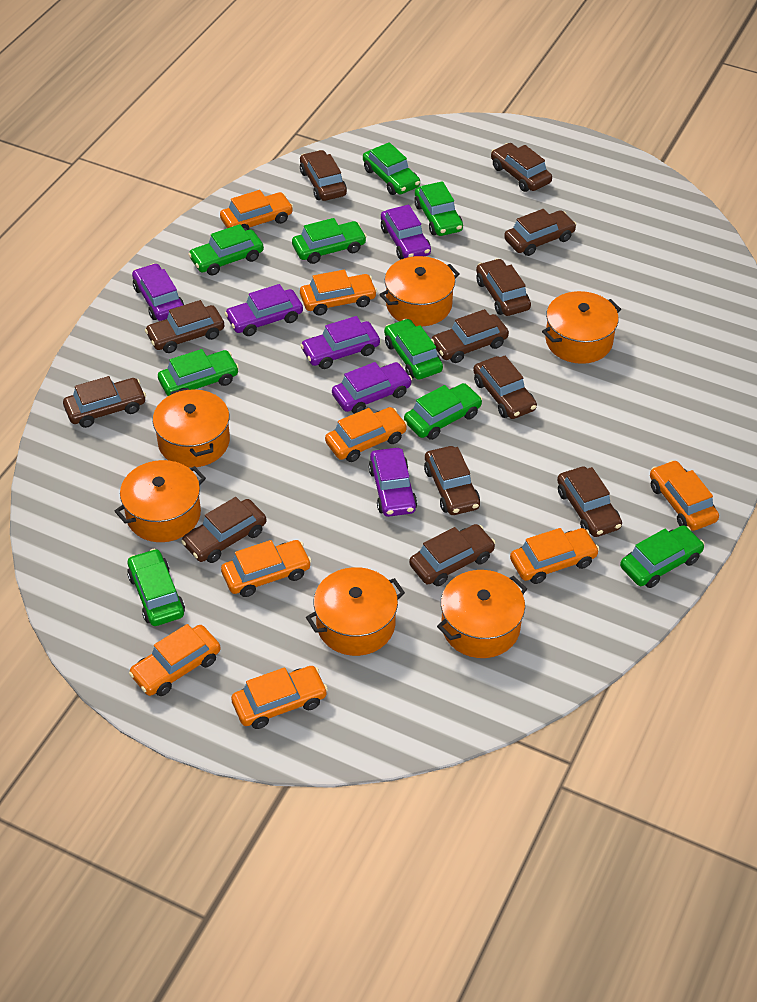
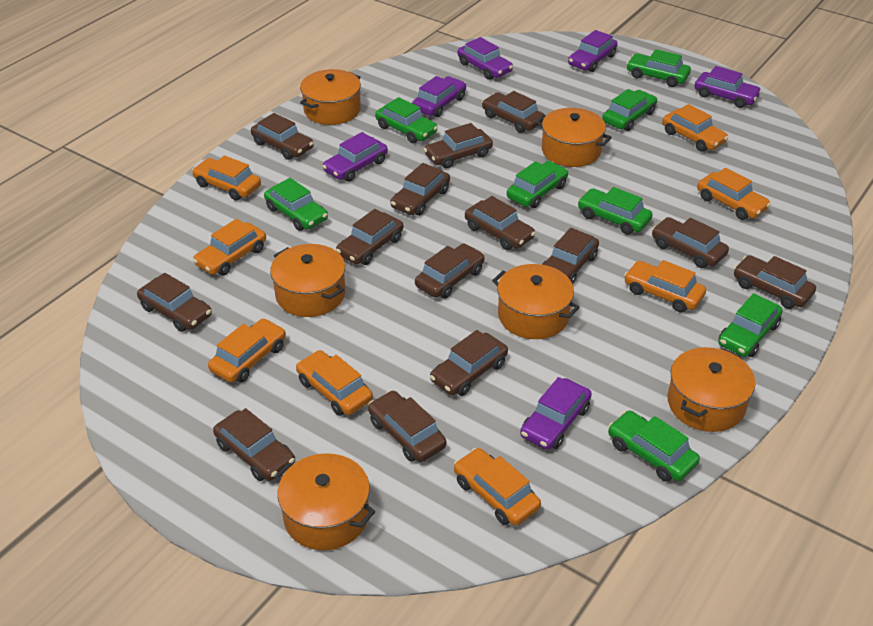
brown car: [63,376,146,428] [145,300,224,353] [181,497,267,563] [300,150,347,201] [409,524,496,586] [424,446,480,515] [431,309,509,363] [473,355,537,419] [476,258,531,316] [491,143,552,192] [504,209,577,256] [557,466,622,537] = 12 -> [137,273,212,332] [213,408,295,481] [251,113,314,160] [336,209,403,265] [368,390,447,462] [390,163,450,216] [415,243,485,299] [424,123,493,168] [430,330,508,396] [465,196,536,250] [482,91,544,133] [542,228,599,284] [652,217,729,268] [734,255,816,309] = 14
green car: [127,549,185,626] [158,349,239,396] [188,224,264,275] [292,218,367,264] [363,142,420,195] [384,319,443,380] [404,383,482,440] [414,181,463,236] [620,525,705,588] = 9 -> [264,178,328,231] [375,97,438,143] [507,161,568,208] [578,187,653,235] [602,89,657,131] [608,410,700,482] [626,49,691,87] [718,293,783,357] = 8

